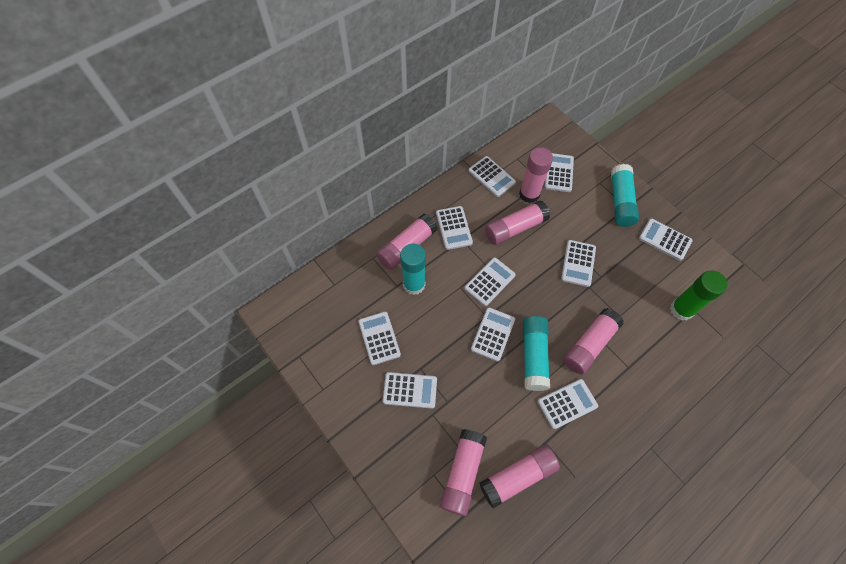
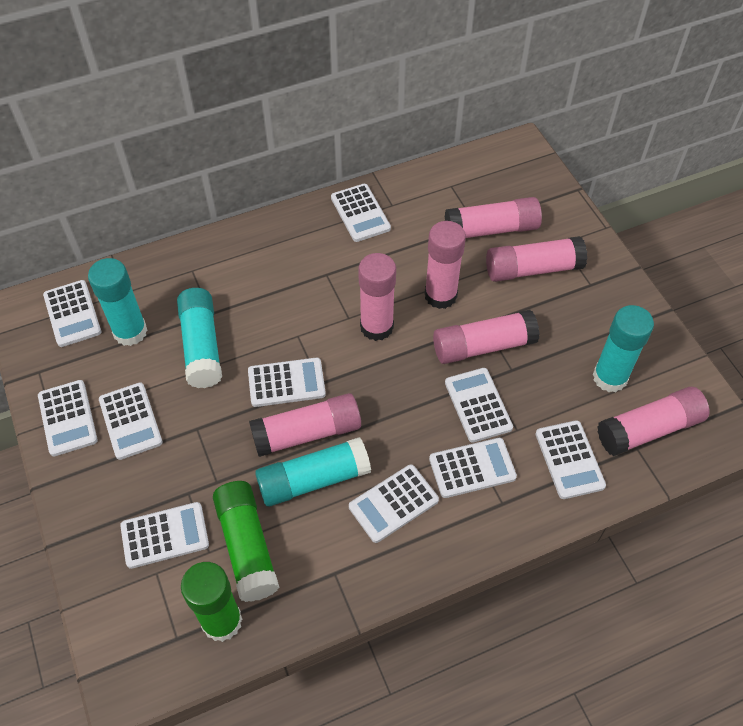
green glue stick: [670,271,727,321] = 1 -> [181,562,242,642] [213,481,280,602] = 2
pink glue stick: [377,214,437,270] [440,429,487,516] [479,445,560,508] [485,200,550,245] [519,147,553,203] [563,308,624,374] = 6 -> [249,393,361,457] [358,253,396,341] [425,221,466,309] [433,310,540,364] [445,197,542,238] [486,236,587,282] [597,387,709,456] = 7
turquoise glue stick: [400,243,426,295] [523,316,550,391] [611,164,639,227] = 3 -> [88,258,147,346] [177,288,222,388] [255,437,371,507] [593,305,654,392] = 4

